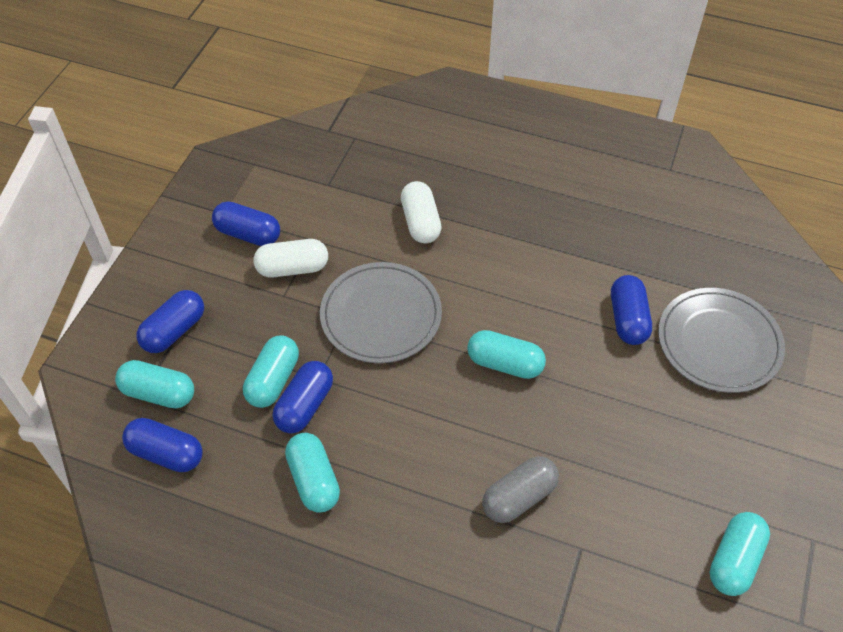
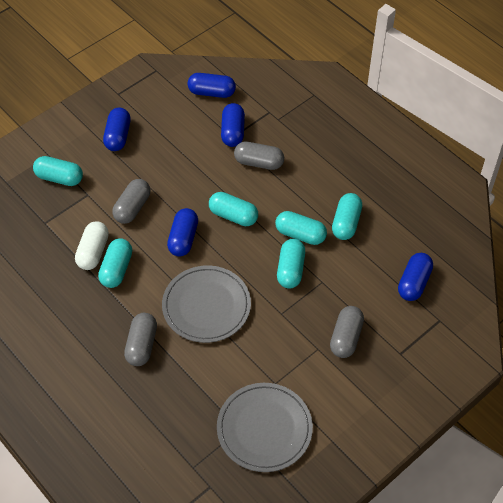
grey capsule: [482,456,559,523] = 1 -> [112,179,150,224] [124,313,157,366] [234,142,284,170] [330,306,364,358] = 4
turquoise capsule: [115,360,194,409] [243,335,299,408] [285,433,340,513] [467,330,546,379] [709,512,770,596] = 5 -> [33,156,83,186] [98,238,132,288] [209,192,258,226] [275,211,327,245] [277,239,305,289] [332,193,362,240] = 6
white capsule: [253,239,328,278] [401,181,442,243] = 2 -> [75,221,109,270] = 1

